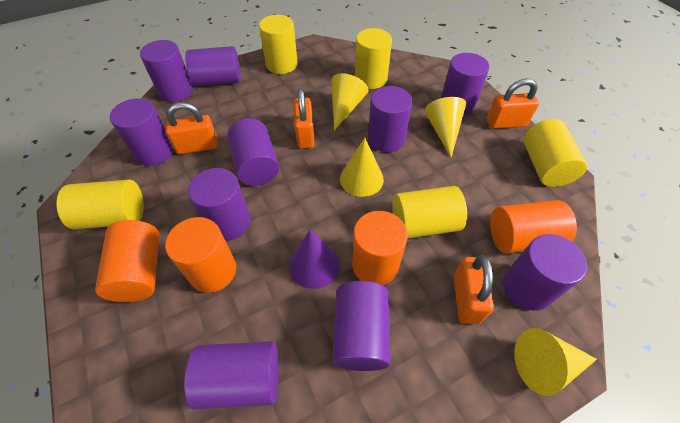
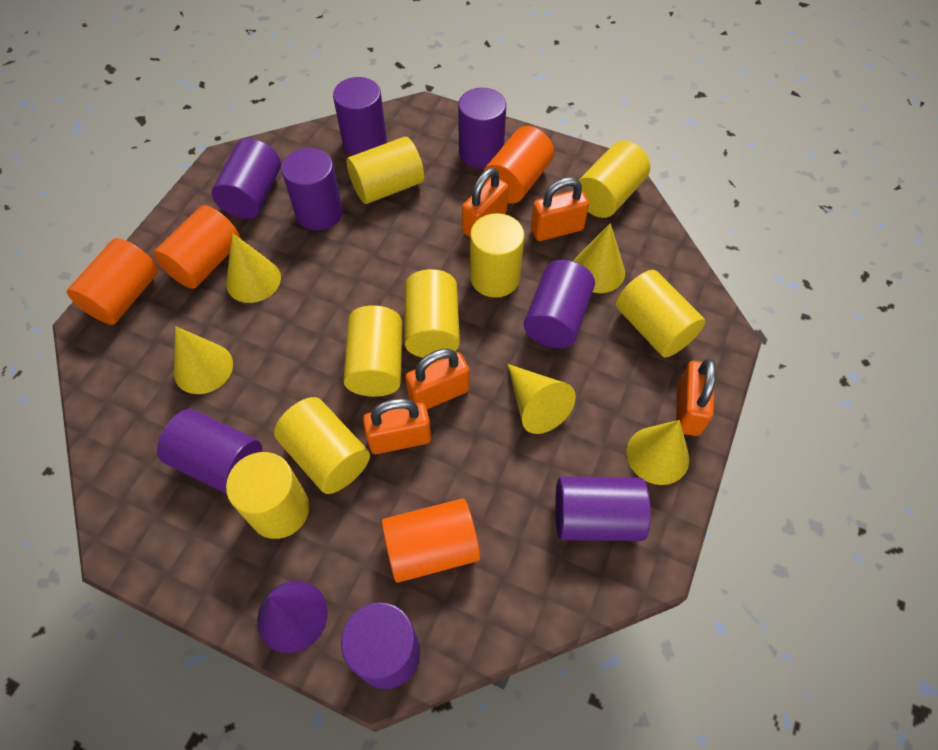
orange padlock: [166,102,218,154] [293,88,315,149] [453,255,494,324] [487,78,539,129] = 4 -> [363,398,431,454] [405,349,470,409] [462,168,509,237] [531,177,589,241] [676,358,716,436] = 5
purple cylinder: [110,98,174,166] [140,40,193,102] [184,341,279,410] [185,46,241,86] [188,168,251,241] [228,118,279,186] [333,281,391,371] [368,86,413,152] [441,53,489,116] [503,234,587,311] = 10 -> [157,409,262,494] [212,138,281,219] [281,148,343,230] [333,77,387,155] [341,602,420,689] [458,88,506,168] [524,260,595,348] [555,477,651,541] = 8
yellow cone: [332,73,369,131] [340,138,384,197] [425,97,466,157] [514,328,597,396] = 4 -> [174,326,233,394] [226,233,281,303] [508,364,576,434] [574,223,625,293] [627,420,689,485] = 5
yellow cylinder: [56,180,144,230] [259,15,298,74] [355,28,392,89] [392,186,467,239] [523,119,587,187] = 5 -> [226,452,309,539] [274,397,370,494] [343,305,402,397] [346,137,424,204] [404,269,460,358] [470,213,525,298] [579,141,650,218] [616,270,705,358] = 8

